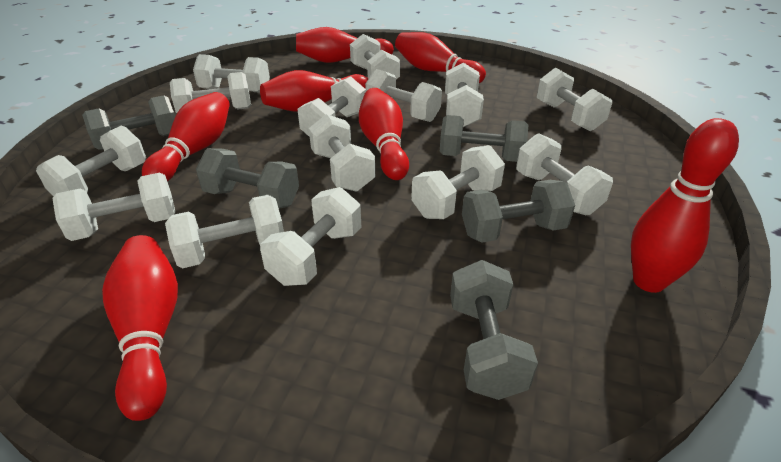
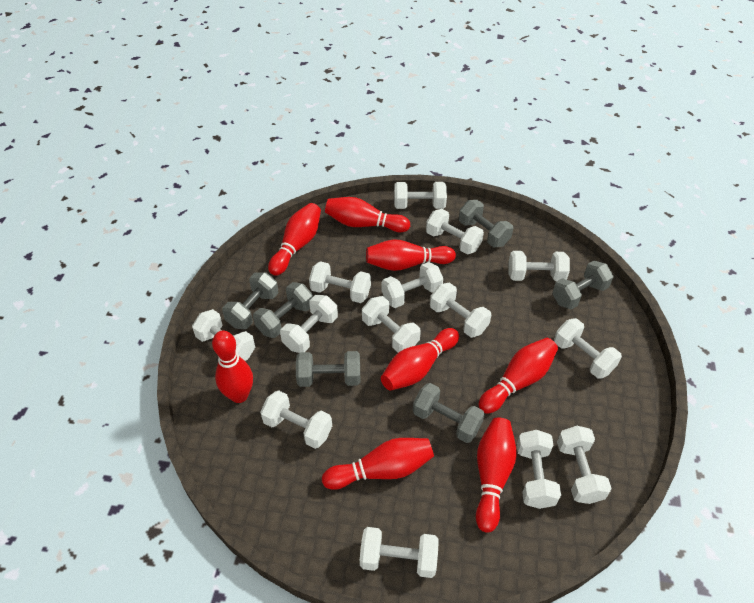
grey dumbbell: [82,95,175,150] [196,148,299,209] [440,115,528,162] [450,260,538,400] [462,180,575,243] = 5 -> [222,272,278,329] [253,282,313,338] [296,351,360,387] [413,383,485,443] [459,200,513,248] [552,261,613,310] = 6
red bowling pin: [102,235,178,421] [142,92,230,182] [260,70,368,112] [296,27,394,63] [359,88,409,180] [395,32,486,83] [631,118,739,293] = 7 -> [212,331,253,403] [268,203,321,276] [322,438,434,490] [325,197,410,232] [366,239,456,271] [381,328,459,391] [476,417,517,533] [479,338,558,414] = 8

